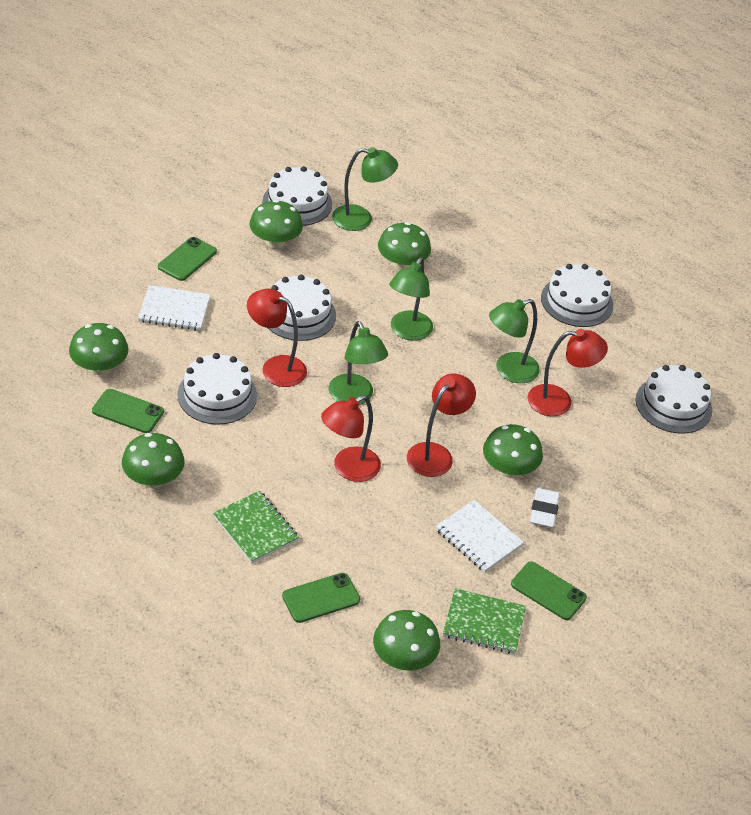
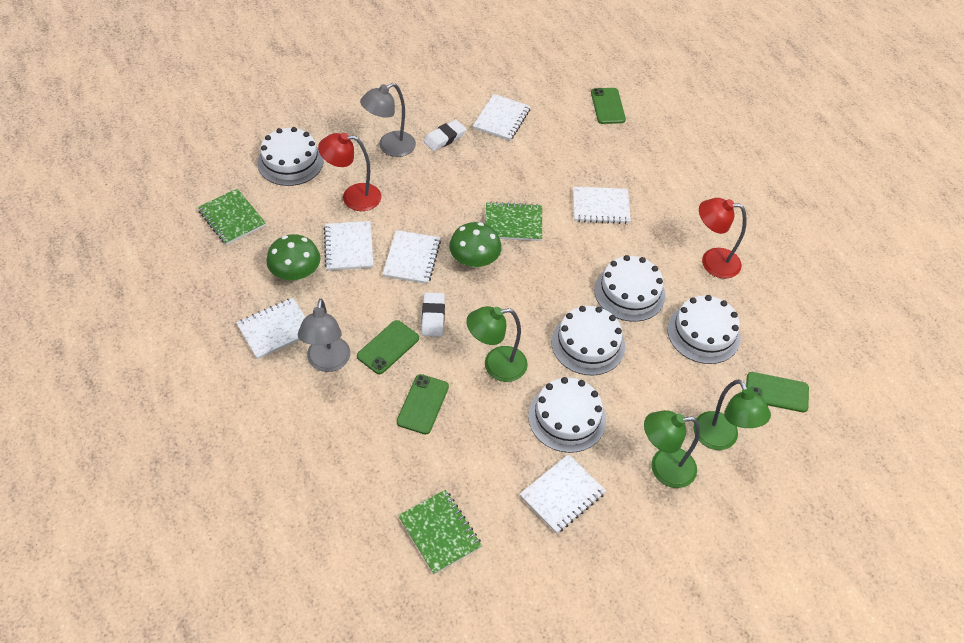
green lamp: [329,321,388,405] [332,147,398,231] [390,257,433,341] [489,299,540,383] = 4 -> [466,306,528,382] [644,410,700,488] [693,379,771,450] = 3
green mushroom: [69,323,128,375] [122,433,185,488] [249,200,303,249] [373,610,440,671] [378,222,431,270] [483,424,543,478] = 6 -> [266,234,320,281] [449,222,502,268] = 2
green notebook: [213,491,299,563] [443,588,526,654] = 2 -> [198,189,266,245] [398,490,482,574] [485,202,542,241] = 3
grey lamp: none = 0 -> [298,299,351,372] [360,83,416,157] = 2
red lamp: [247,289,307,387] [321,395,381,482] [407,373,476,477] [528,329,608,416] = 4 -> [318,133,381,211] [699,198,747,279] = 2
white eraser: [530,488,560,528] = 1 -> [422,292,445,337] [424,120,466,151] = 2
white notebook: [138,285,211,331] [436,500,524,573] = 2 -> [236,298,305,359] [324,221,374,271] [383,230,441,284] [473,94,531,141] [520,454,606,534] [573,186,631,224] = 6

